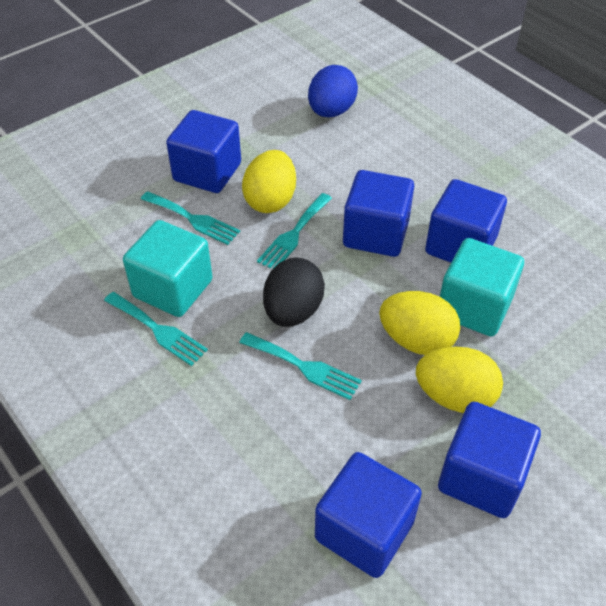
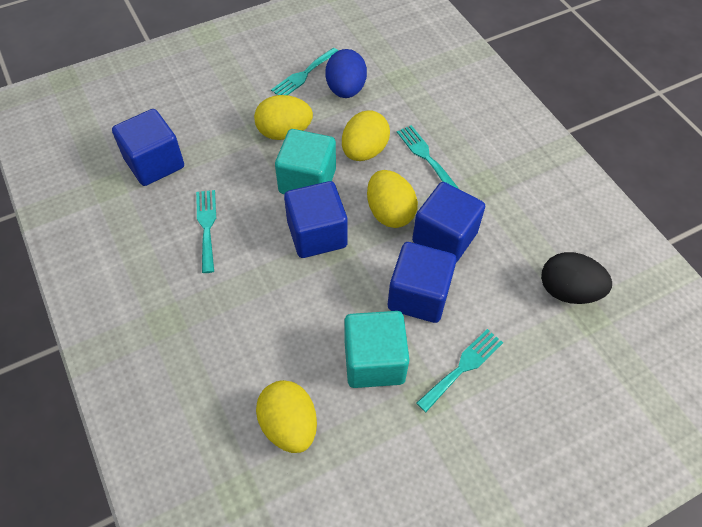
blue cube: [166,110,241,193] [315,452,422,578] [343,170,414,257] [425,179,507,263] [438,402,541,518] = 5 -> [112,109,184,186] [284,181,348,258] [388,242,457,323] [412,182,485,262] = 4
yellow egg: [242,150,296,213] [379,291,460,355] [416,347,503,413] = 3 -> [254,95,313,140] [256,380,317,453] [342,110,390,161] [367,170,418,228] = 4

